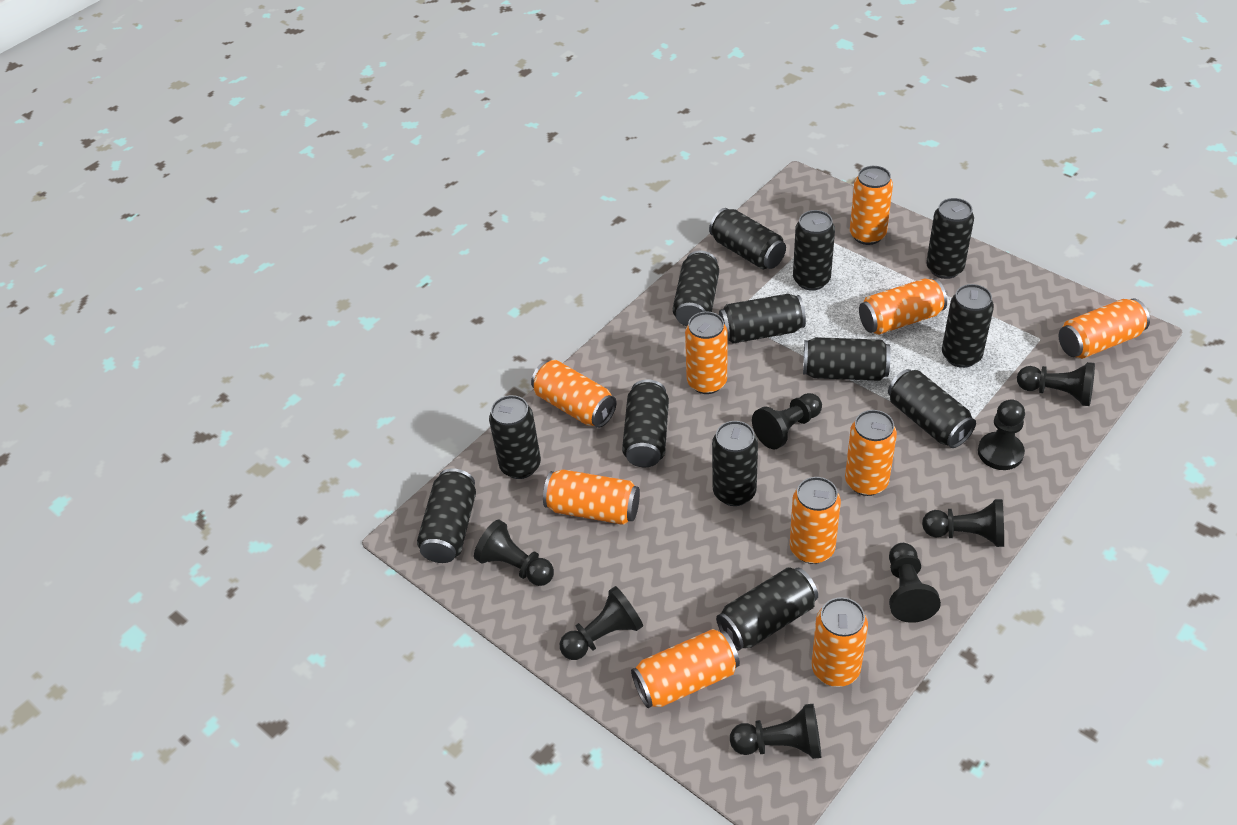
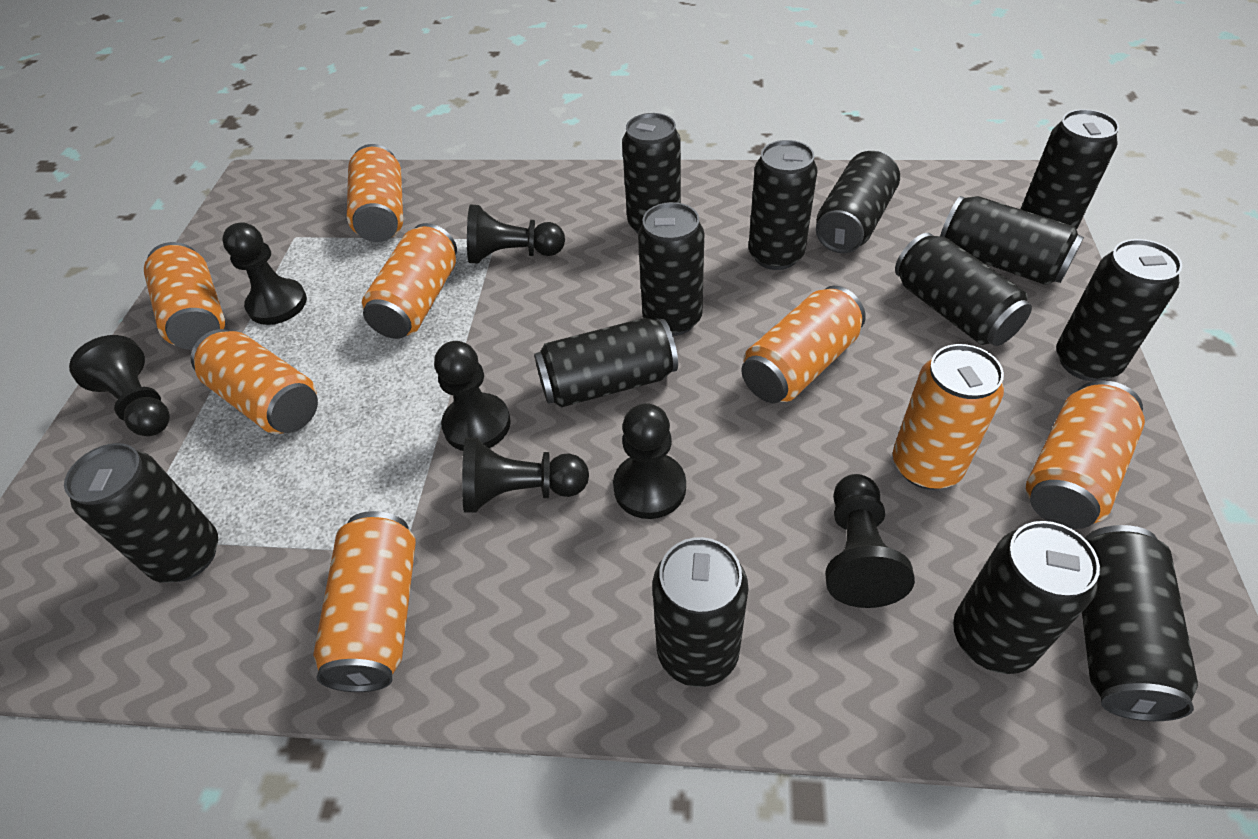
black pawn: [474,519,554,586] [560,586,643,660] [730,704,821,759] [752,393,822,449] [889,543,941,623] [922,499,1004,547] [978,400,1025,470] [1017,362,1095,406] = 8 -> [69,335,170,436] [222,222,307,325] [434,341,511,451] [462,438,589,512] [467,204,565,264] [613,403,686,519] [825,474,915,608] = 7
orange can: [531,360,617,428] [543,470,640,525] [631,629,740,708] [685,312,727,394] [790,477,841,564] [811,597,868,687] [845,410,897,496] [850,166,893,245] [859,279,947,335] [1059,298,1150,359] = 10 -> [144,242,225,350] [191,329,318,434] [313,511,416,692] [347,144,403,242] [362,223,457,339] [741,286,866,403] [893,344,1004,489] [1026,380,1145,529] = 8

